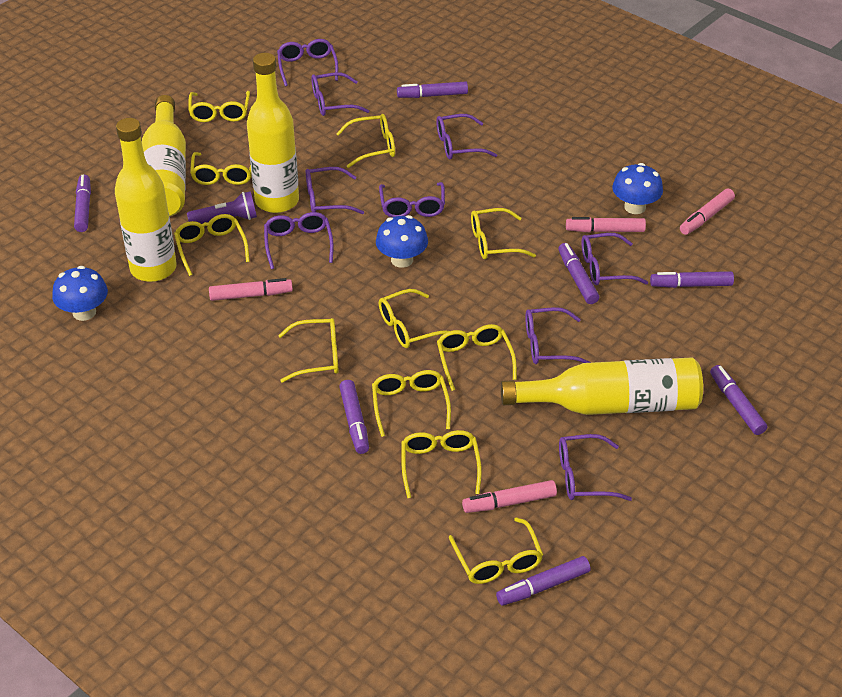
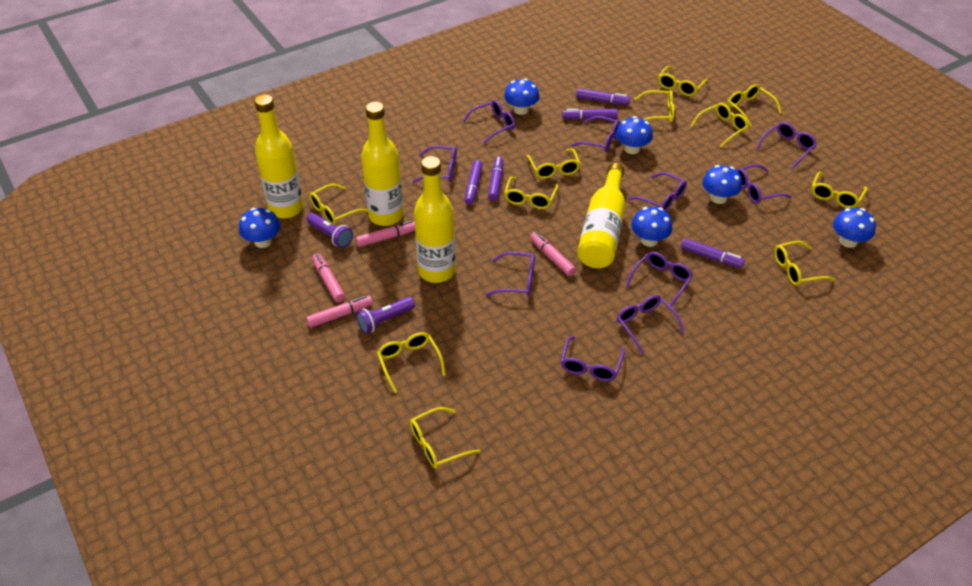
blue mushroom: [52,266,108,321] [376,215,428,268] [612,163,663,214] = 3 -> [239,208,280,248] [504,78,539,115] [616,116,653,154] [631,207,672,247] [702,165,742,204] [833,208,876,248] = 6
purple flashlight: [187,191,257,224] = 1 -> [306,213,353,248] [356,297,415,334] = 2
purple glasses: [264,212,334,269] [277,39,338,86] [306,167,364,214] [311,72,369,116] [379,182,445,217] [436,114,497,159] [525,307,591,364] [559,434,632,501] [581,233,648,285] = 9 -> [412,146,457,183] [463,100,515,144] [486,252,535,296] [561,336,625,381] [571,116,620,152] [617,295,684,354] [626,252,693,307] [628,172,687,211] [736,164,791,204] [756,122,817,168] = 10
purple marker: [74,175,91,232] [339,380,369,454] [397,81,468,98] [496,556,591,606] [558,243,599,304] [650,271,734,288] [710,365,767,435] = 7 -> [465,160,483,205] [488,157,503,201] [562,109,618,120] [576,88,630,105] [681,238,745,268] = 5

